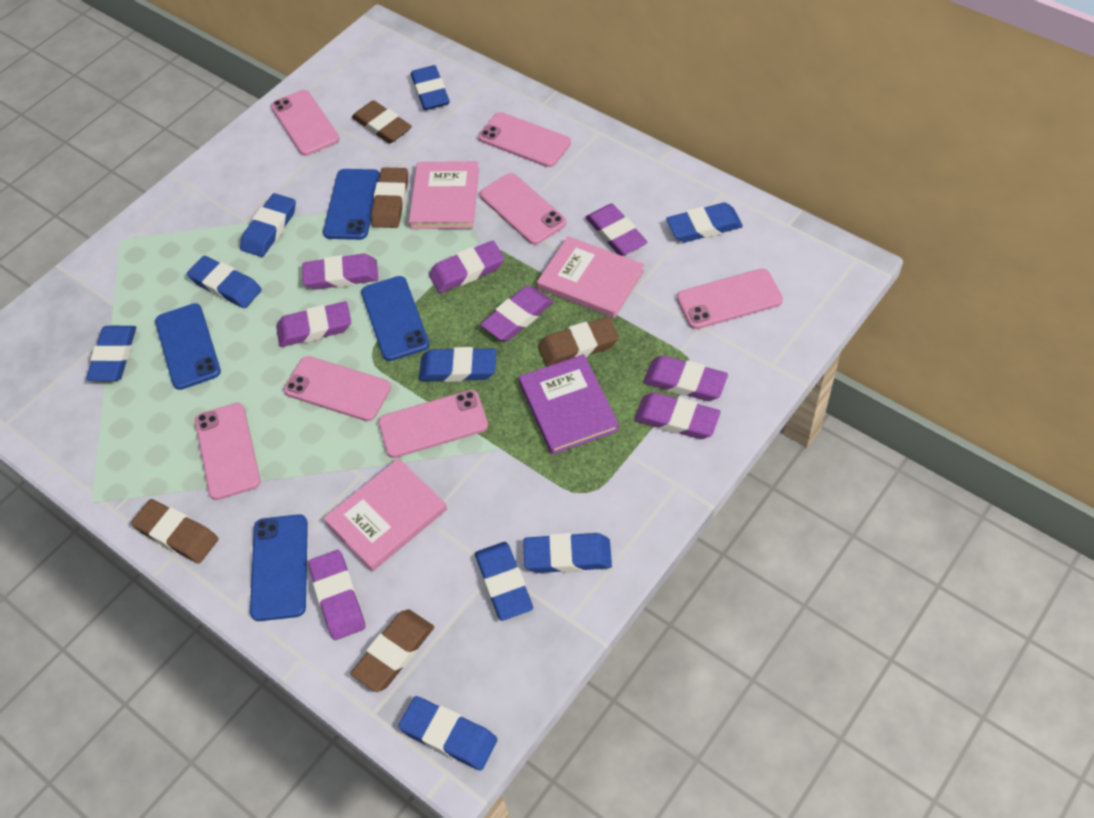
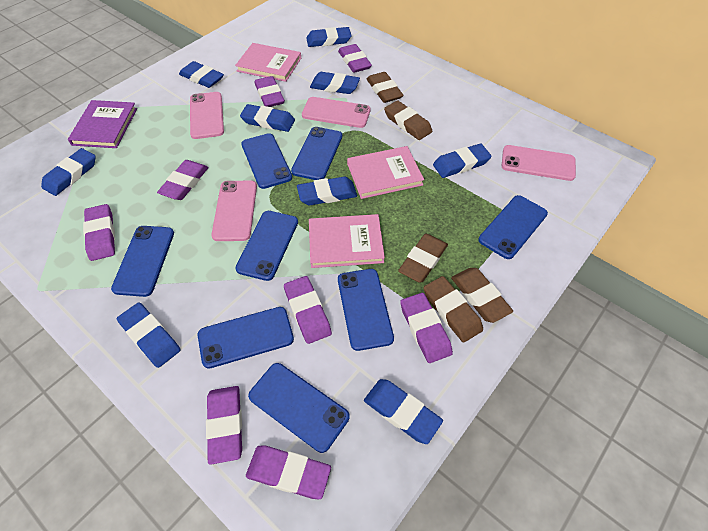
blue phone: [155,303,221,390] [250,514,308,621] [323,169,380,240] [361,276,429,361] = 4 -> [111,226,174,297] [198,307,294,369] [235,211,298,281] [241,133,292,189] [248,363,350,453] [291,127,342,180] [338,269,394,351] [478,195,548,259] = 8
pink phone: [195,403,261,500] [271,90,339,156] [284,356,391,421] [378,390,488,458] [478,112,571,167] [480,173,566,245] [677,269,783,329] = 7 -> [190,92,224,139] [211,181,257,241] [302,97,371,128] [502,145,576,181] = 4

